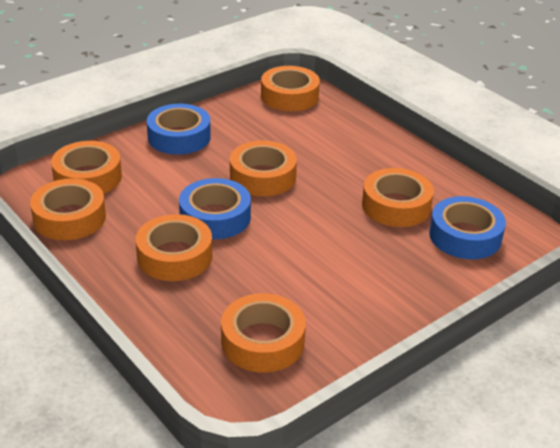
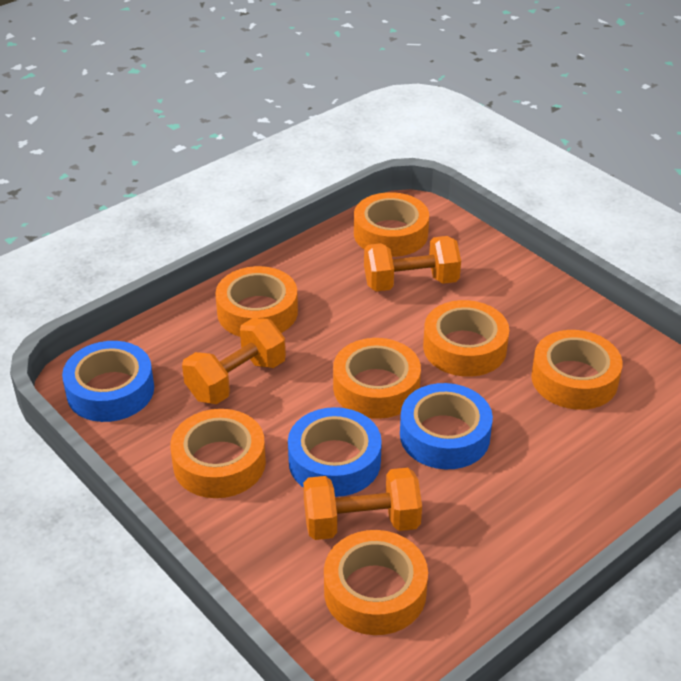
orange dumbbell: none = 0 -> [182,318,286,404] [303,468,422,540] [364,236,461,292] = 3

